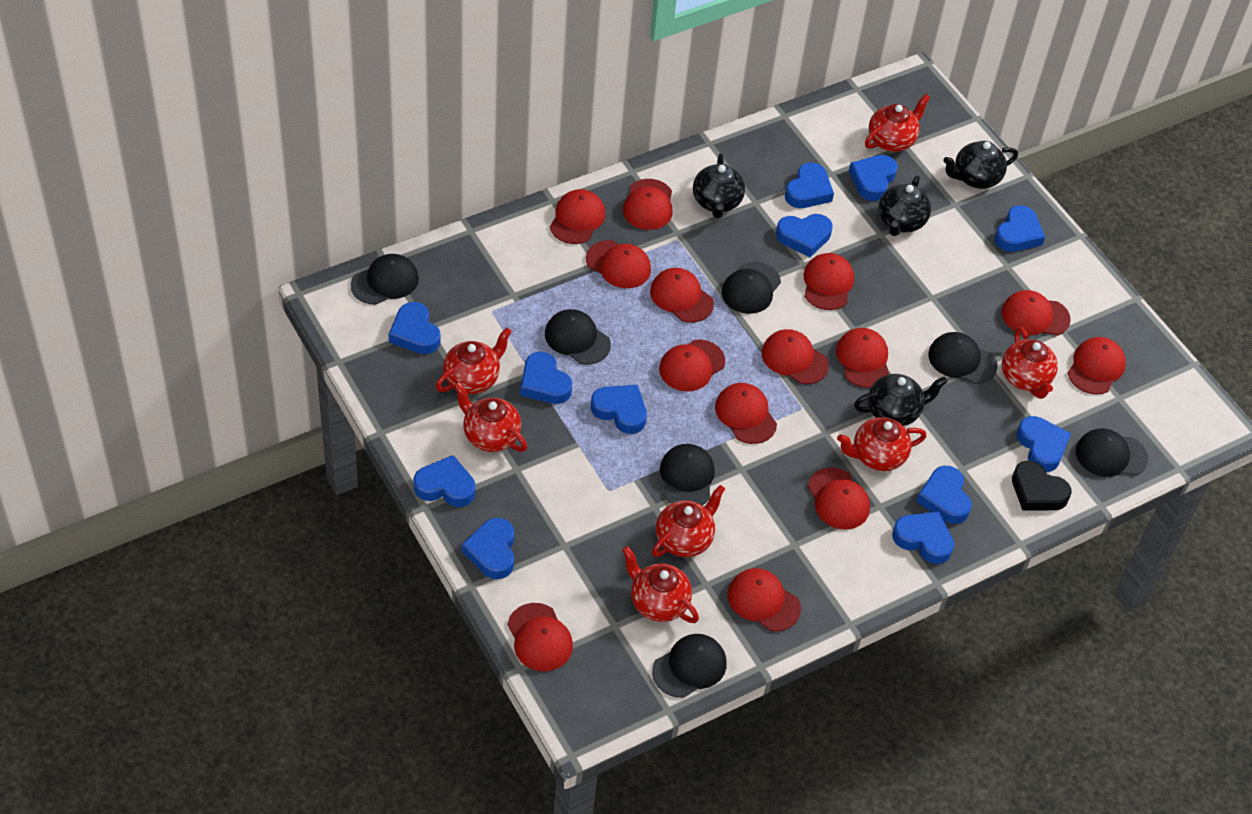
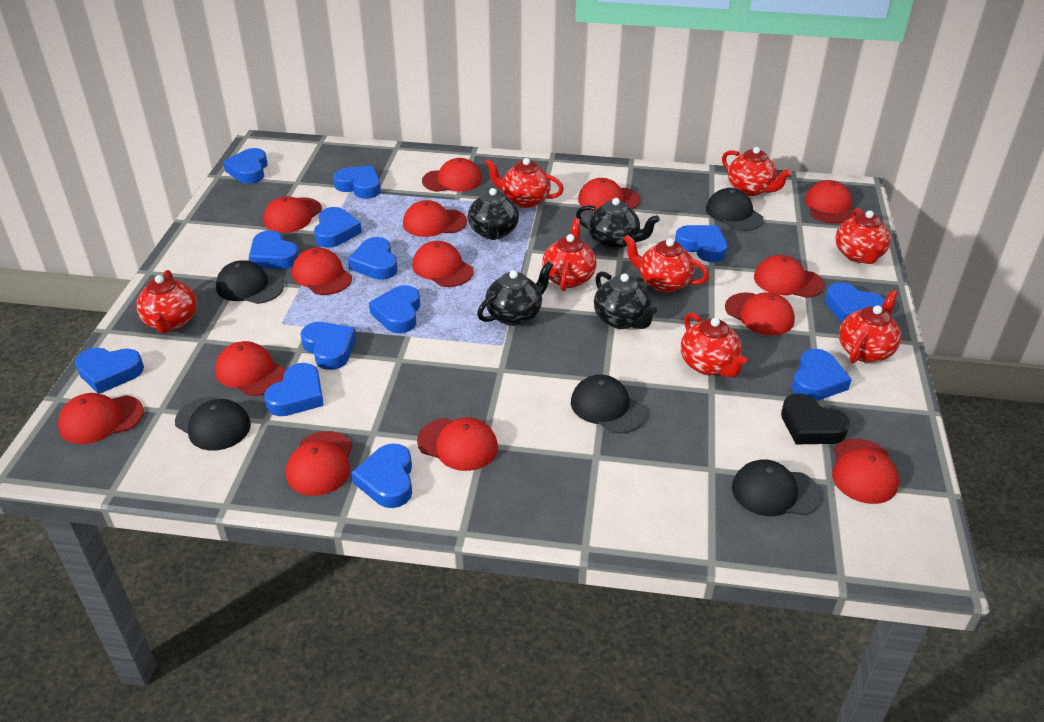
black cap: [351,254,419,305] [545,309,611,365] [652,634,727,698] [660,444,715,505] [722,262,781,314] [929,332,997,384] [1076,428,1148,477] = 7 -> [175,397,251,450] [216,260,284,304] [571,374,646,433] [706,188,764,231] [732,459,821,516] = 5
blue heart: [389,302,441,354] [413,455,475,507] [462,518,514,579] [520,352,572,404] [591,385,647,434] [776,214,833,257] [785,163,834,208] [849,155,898,201] [892,511,954,564] [916,466,972,524] [995,205,1045,252] [1016,416,1071,472] = 12 -> [75,348,144,394] [223,148,267,184] [249,230,299,269] [264,363,324,416] [300,322,356,370] [314,207,362,248] [333,165,381,199] [348,237,398,280] [351,444,412,508] [369,285,420,333] [675,225,727,262] [792,349,852,401] [825,282,885,323] = 13
red teapot: [436,327,512,394] [454,382,527,452] [622,546,699,623] [652,485,725,557] [837,417,926,471] [865,94,930,152] [1002,327,1058,399] = 7 -> [136,270,197,334] [485,158,564,208] [542,218,596,291] [624,235,709,293] [681,312,747,378] [722,147,792,196] [835,208,891,264] [839,290,901,363] = 8

